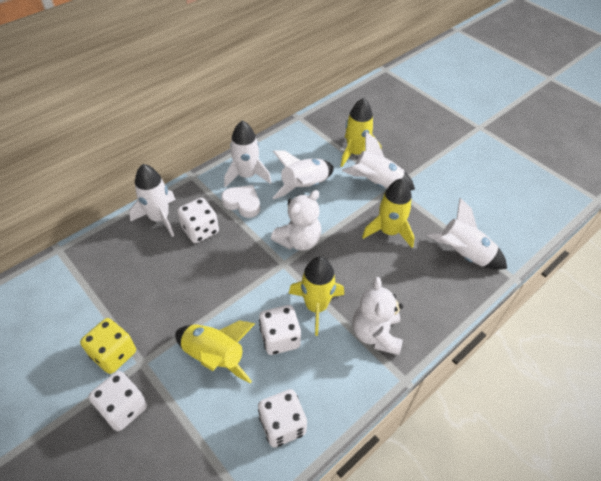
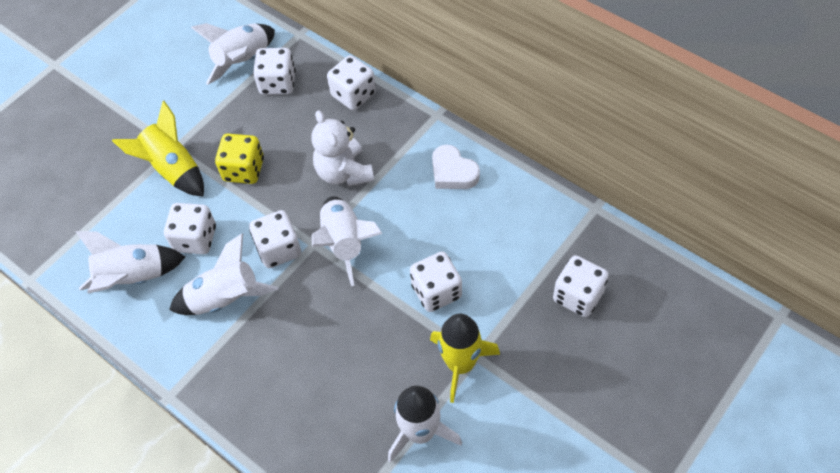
white dice: [89,371,147,431] [177,198,219,243] [258,389,307,447] [259,305,301,355] = 4 -> [164,203,216,254] [249,210,301,268] [253,48,296,95] [327,55,376,110] [410,251,462,312] [553,255,609,317] = 6
white teddy bear: [271,190,321,251] [353,277,403,355] = 2 -> [311,110,374,186] = 1
yellow rocket: [175,321,255,383] [289,256,344,336] [341,98,381,167] [362,178,415,248] = 4 -> [112,101,204,197] [430,314,500,403] = 2

